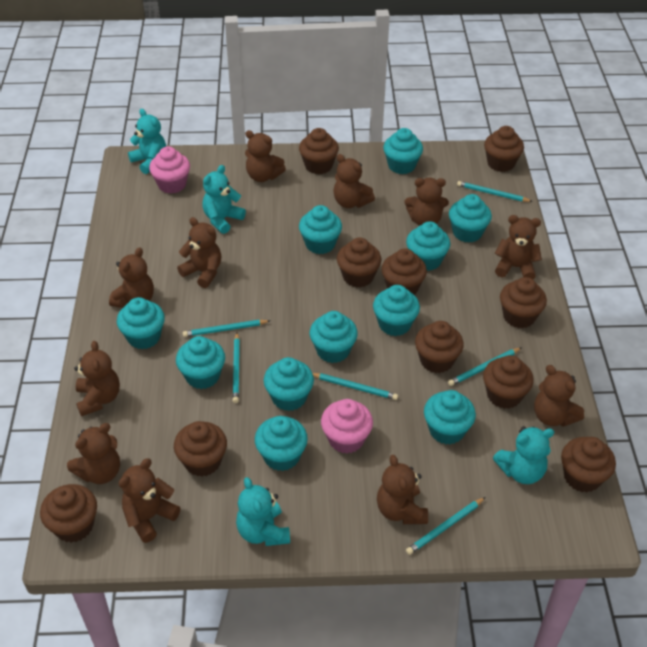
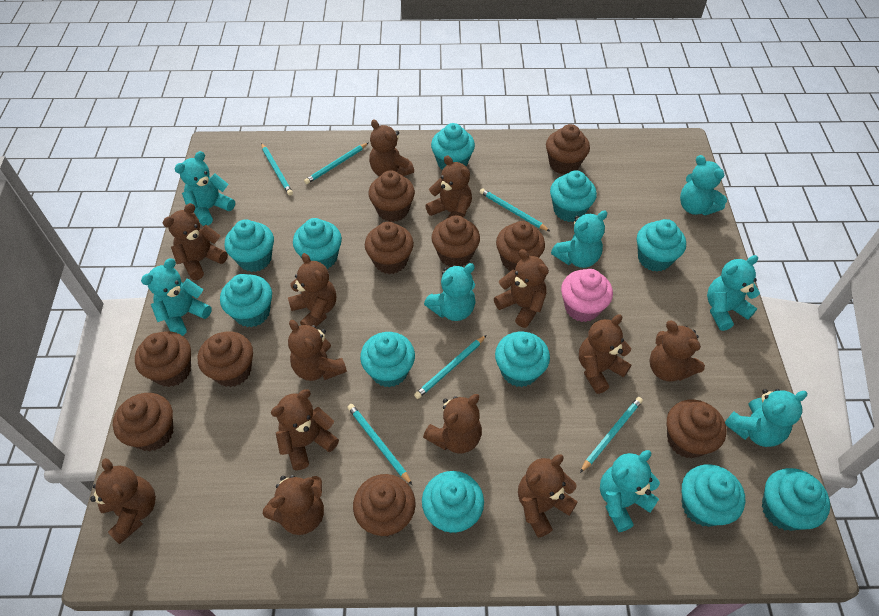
brown teddy bear: [67,423,120,484] [74,341,120,416] [109,247,154,308] [119,458,180,543] [177,217,221,288] [245,130,286,182] [333,154,375,208] [377,455,428,524] [404,178,449,226] [495,215,542,279] [534,365,584,427] = 11 -> [90,458,156,544] [163,203,228,280] [263,475,324,535] [271,389,339,470] [288,253,336,327] [288,320,347,381] [369,119,414,176] [423,394,482,454] [425,155,472,218] [494,249,549,328] [518,454,578,538] [579,314,632,394] [649,321,705,382] = 13
pink cupcake: [149,146,190,194] [321,399,373,454] = 2 -> [561,269,613,322] = 1
turquoise teddy bear: [128,109,166,174] [203,165,246,234] [236,477,290,546] [493,426,554,484] = 4 -> [141,258,212,336] [175,151,235,226] [424,263,475,321] [551,211,607,268] [600,450,660,532] [680,155,727,215] [707,255,760,331] [725,389,807,447] = 8

